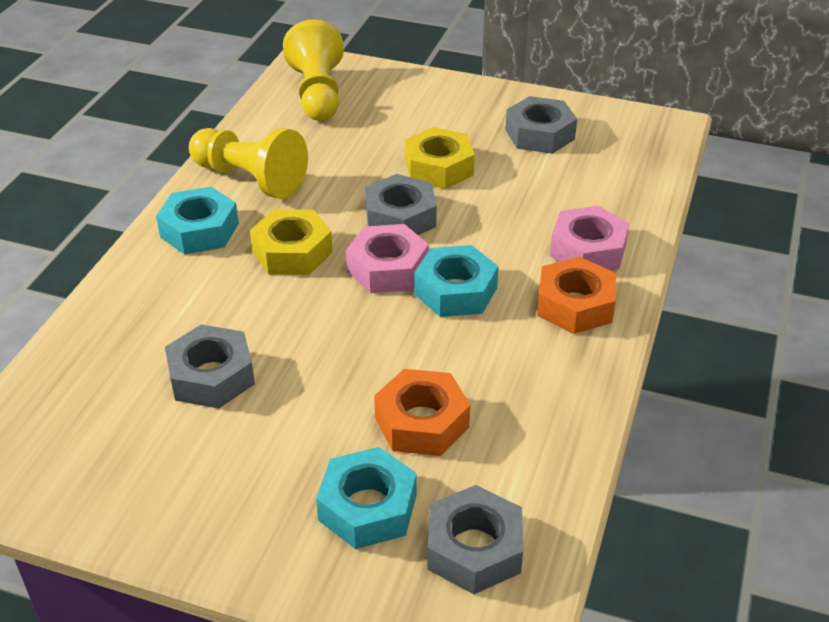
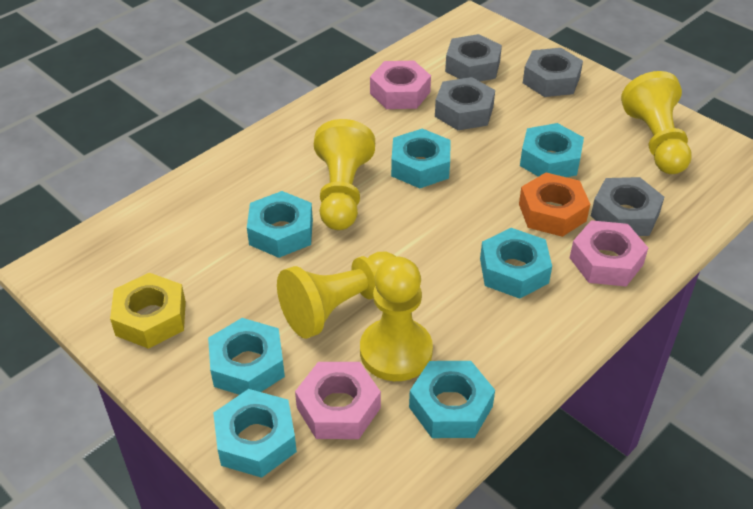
orange nut: [374,369,470,456] [537,257,616,334] = 2 -> [519,173,590,237] = 1
pink nut: [346,224,429,293] [550,206,629,271] = 2 -> [295,362,381,439] [370,61,431,109] [570,220,648,286] = 3
turquoise nut: [156,187,239,255] [316,447,417,549] [414,245,499,317] = 3 -> [208,318,285,395] [213,389,297,478] [247,191,313,258] [391,129,450,189] [409,361,495,438] [480,228,552,299] [520,123,584,177] = 7
yellow nut: [250,209,333,275] [405,127,475,189] = 2 -> [110,273,186,349] = 1
yellow pawn: [189,128,308,199] [283,19,344,121] = 2 -> [277,252,396,339] [314,119,375,230] [360,257,433,381] [621,71,692,174] = 4

